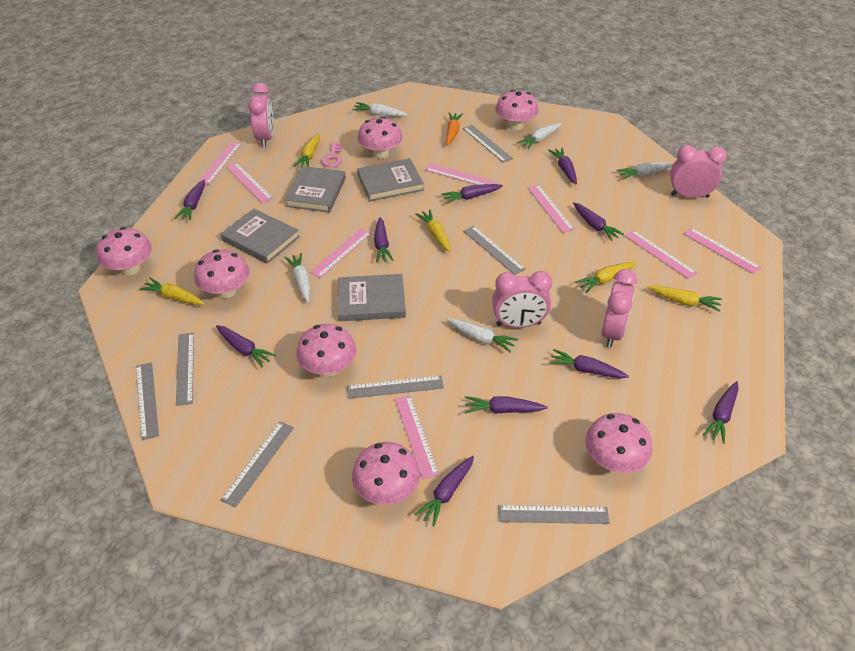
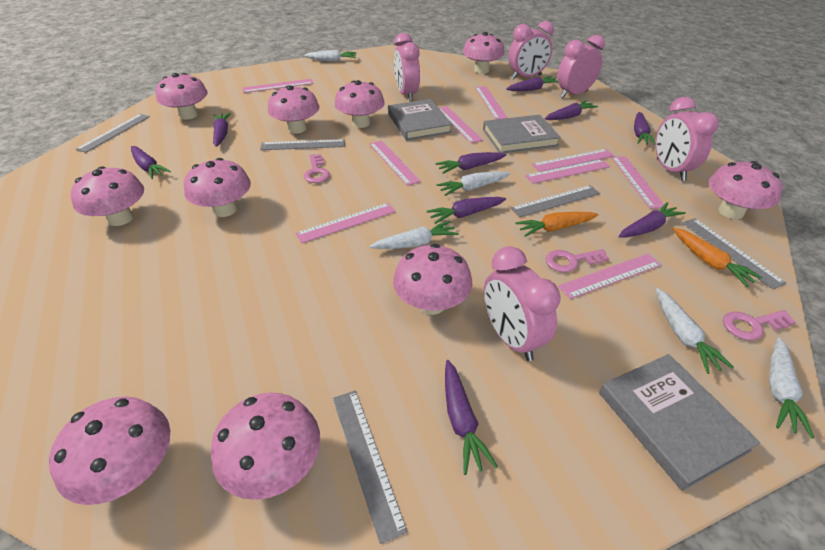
grey book: [221,209,300,264] [285,166,346,213] [338,274,406,321] [357,158,424,201] = 4 -> [388,99,452,140] [483,115,561,153] [599,354,760,491] = 3
grey ruler: [136,362,159,440] [176,333,194,406] [221,421,294,507] [347,376,444,399] [463,125,513,163] [464,226,525,275] [499,505,610,524] = 7 -> [76,114,150,153] [260,139,345,150] [333,390,408,544] [511,185,600,217] [682,218,787,289] = 5
orange carrot: [446,112,463,146] = 1 -> [516,212,599,237] [673,228,763,287] = 2
pink clock: [248,83,274,147] [492,271,552,328] [601,269,637,348] [670,145,727,198] = 4 -> [394,33,420,101] [484,246,561,361] [508,21,554,79] [557,35,605,98] [655,97,719,181] = 5
pink key: [321,142,342,167] = 1 -> [304,154,330,183] [546,249,609,272] [723,310,796,340] = 3
pink mushroom: [97,227,152,276] [194,249,250,298] [296,324,356,377] [352,442,420,505] [357,116,403,159] [495,90,539,130] [585,413,652,473] = 7 -> [49,397,170,505] [71,166,144,226] [156,73,208,120] [184,158,251,217] [211,393,320,500] [268,85,319,134] [334,80,385,128] [393,244,472,315] [463,32,504,74] [709,161,783,219] = 10
pink ruler: [198,142,242,185] [226,163,273,203] [309,228,372,278] [395,395,439,479] [425,163,497,185] [527,184,574,233] [625,230,697,279] [684,228,761,274] = 8 -> [242,79,314,93] [296,203,396,243] [369,141,421,186] [439,106,483,143] [475,86,508,120] [525,159,611,184] [532,149,614,172] [558,254,662,299] [612,156,664,209] = 9
purple carrot: [174,180,205,220] [216,325,276,367] [374,217,394,263] [414,456,474,526] [441,184,503,204] [465,396,547,414] [548,147,577,184] [549,349,629,378] [573,202,624,241] [703,381,739,444] = 10 -> [131,146,171,179] [213,113,231,147] [427,197,506,224] [435,152,507,174] [445,360,498,475] [506,76,558,91] [545,100,598,120] [618,202,686,238] [634,112,655,145] = 9
yellow carrot: [139,278,205,305] [294,133,320,167] [415,209,450,252] [575,262,636,293] [647,286,722,312] = 5 -> none = 0

